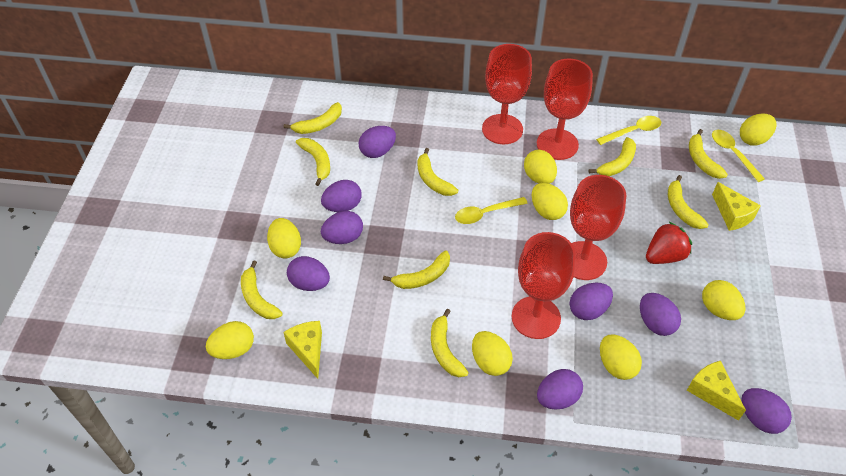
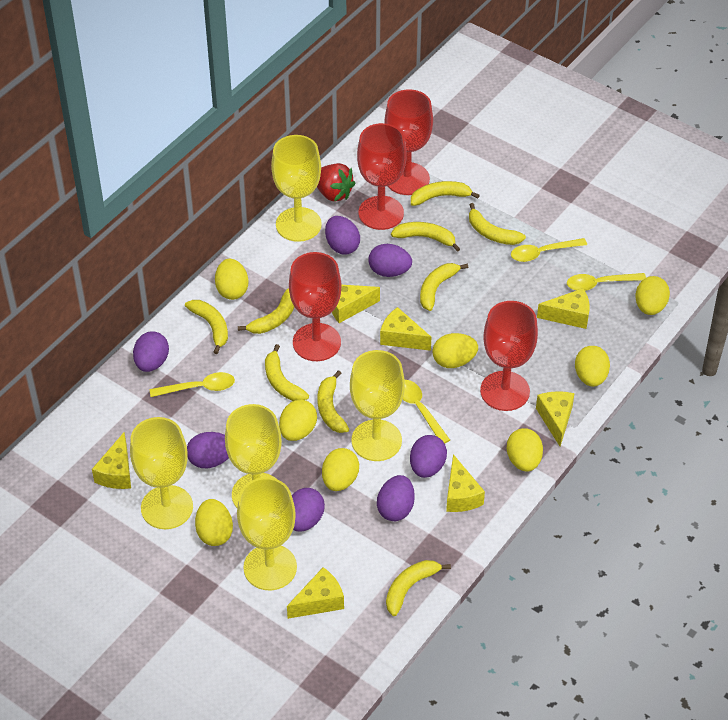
purple egg: [287,256,330,291] [321,180,362,212] [321,211,363,244] [359,126,396,158] [537,369,583,409] [570,283,613,320] [640,293,681,336] [741,388,792,434] = 8 -> [133,331,169,372] [187,432,229,468] [292,488,325,532] [325,216,360,254] [368,244,412,277] [377,475,415,521] [410,435,447,478] = 7
yellow cheese: [283,321,322,379] [687,361,746,421] [712,182,761,231] = 3 -> [92,432,131,489] [287,567,344,619] [332,285,380,323] [380,307,431,351] [446,454,485,512] [536,391,575,446] [537,288,589,329] = 7
yellow goblet: none = 0 -> [130,417,193,529] [225,404,282,508] [237,477,297,590] [271,135,322,242] [350,350,405,461] = 5
yellow spoon: [455,197,528,224] [596,116,661,145] [712,130,765,182] = 3 -> [150,372,235,397] [402,380,450,443] [511,238,587,262] [567,273,646,291] = 4

